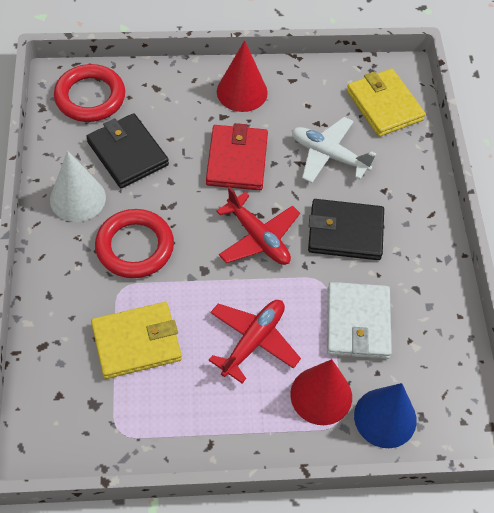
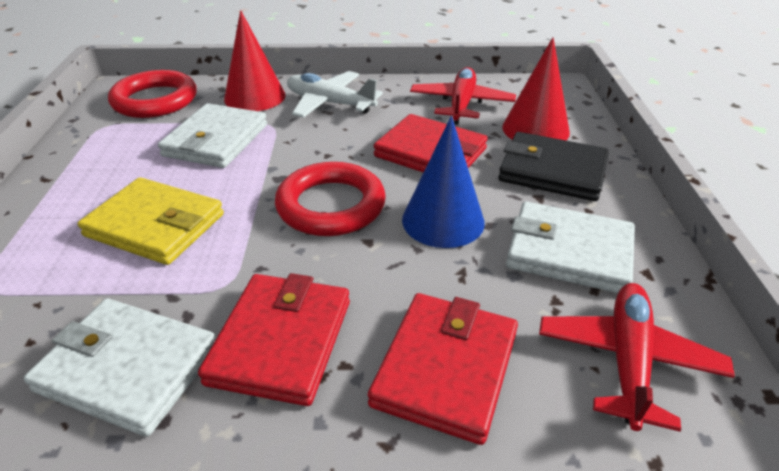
black wallet: [86,113,169,188] [308,199,384,260] = 2 -> [498,132,609,201] = 1
red wallet: [206,123,268,190] = 1 -> [198,273,350,406] [368,293,518,445] [374,114,488,173] = 3
white cone: [50,151,106,222] = 1 -> none = 0
white wallet: [327,282,392,359] = 1 -> [24,298,215,437] [158,103,267,168] [506,201,635,293] = 3
yellow wallet: [91,302,182,379] [347,69,426,137] = 2 -> [77,177,224,265] = 1

